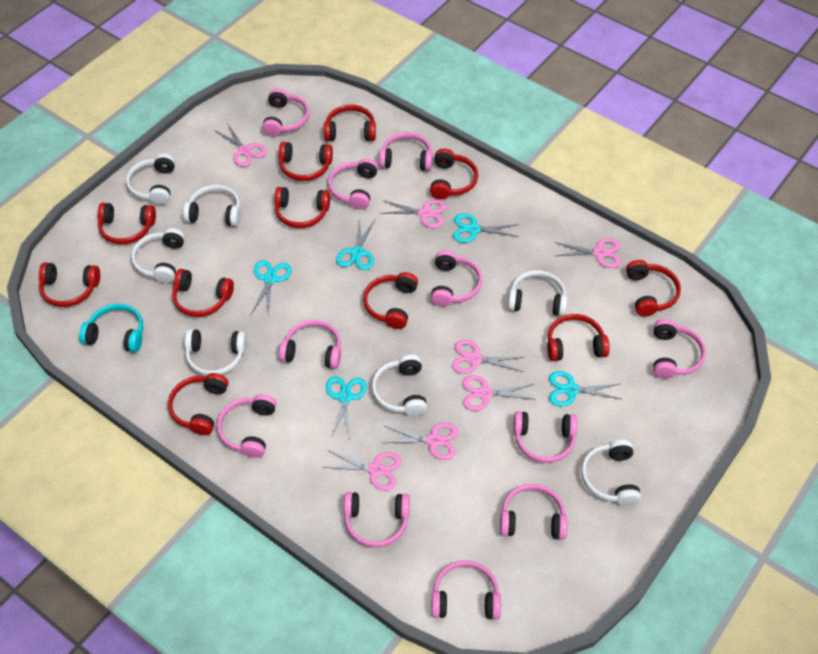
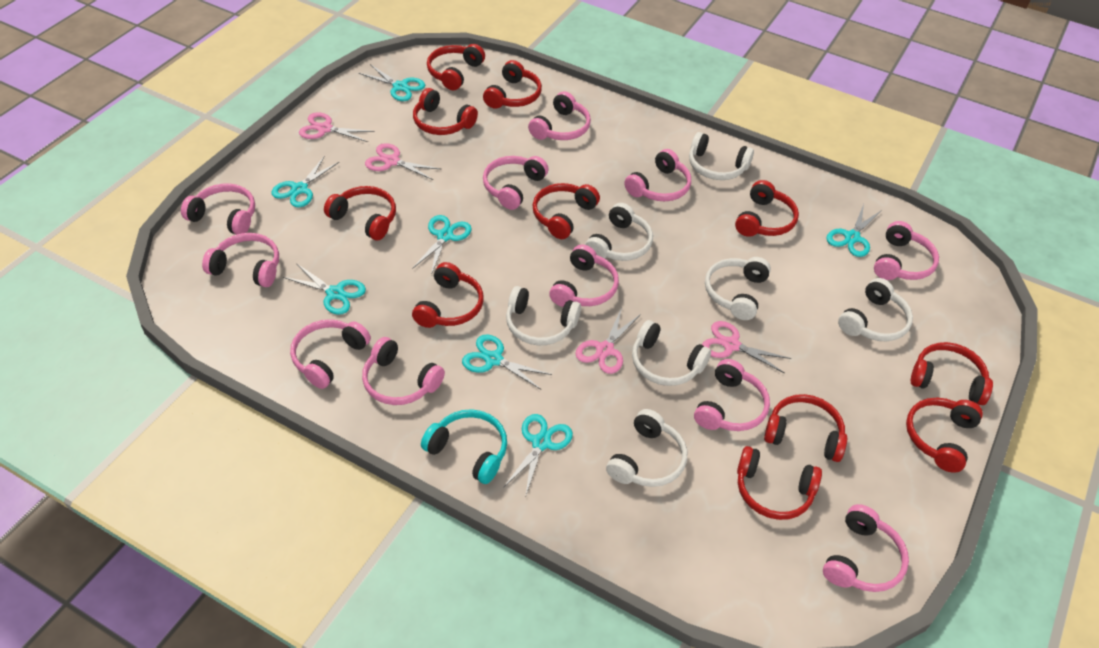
pink scissors: [214,123,267,167] [323,450,401,491] [379,200,446,228] [383,422,458,460] [452,340,525,374] [462,375,536,411] [554,238,621,268] = 7 -> [299,112,375,142] [365,143,440,180] [575,307,641,374] [702,321,791,373] = 4
turquoise scissors: [251,260,292,314] [326,377,367,440] [336,219,375,270] [453,214,519,243] [549,371,621,407] = 5 -> [271,156,339,207] [283,263,366,315] [359,64,425,101] [412,215,472,275] [462,334,552,390] [503,414,573,498] [826,204,882,257] = 7

